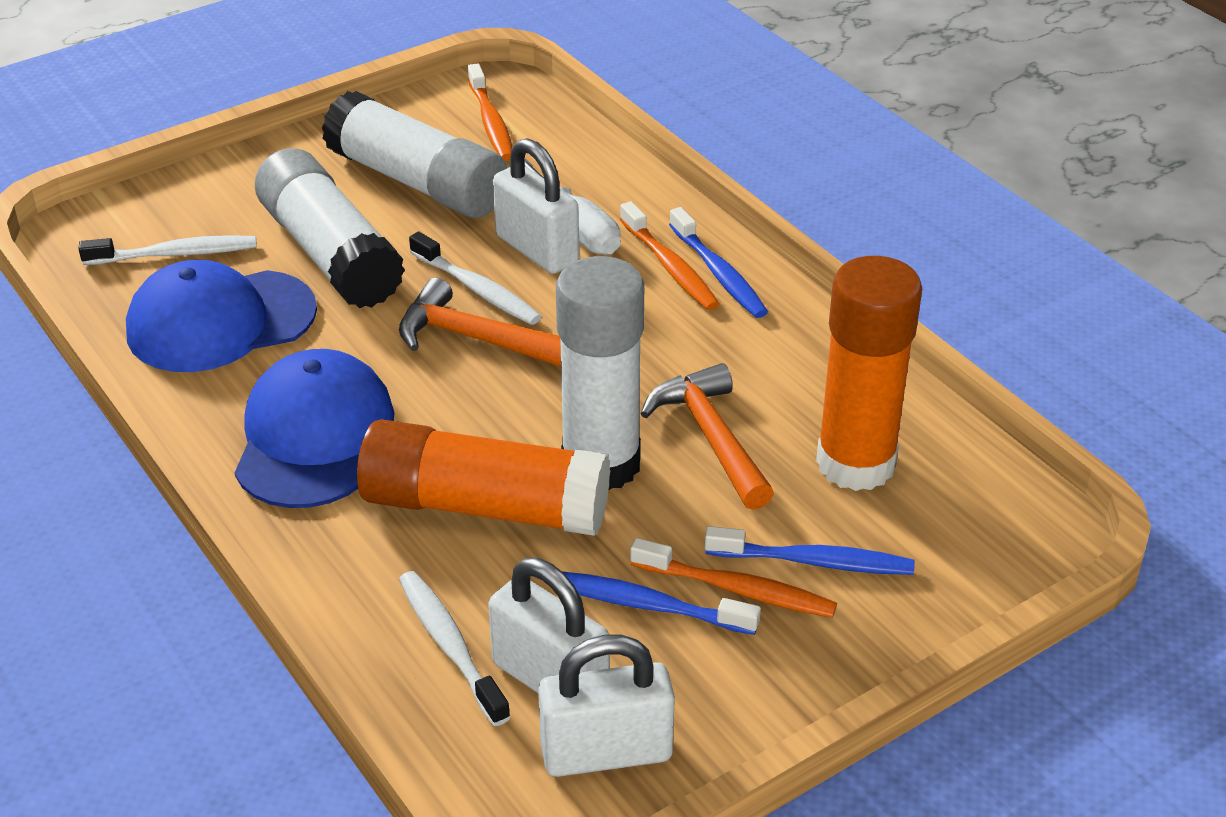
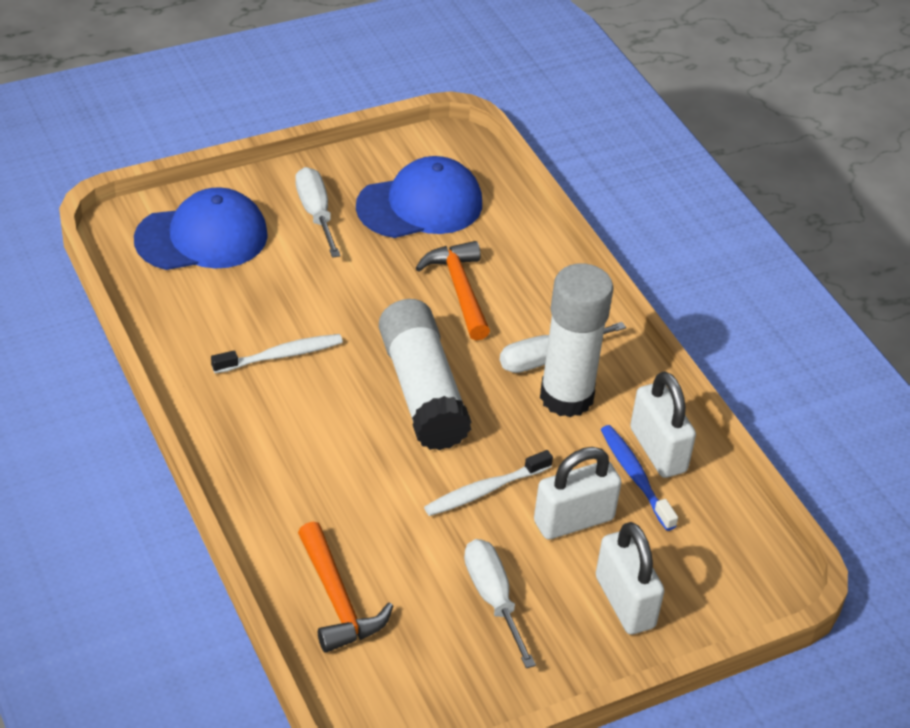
blue toothbrush: [563,572,761,635] [669,207,768,318] [705,526,915,575] = 3 -> [601,425,678,531] = 1
orange glue stick: [357,419,610,536] [816,256,922,491] = 2 -> none = 0
orange toothbrush: [468,63,512,161] [620,201,720,310] [630,538,837,618] = 3 -> none = 0
white glue stick: [255,148,405,308] [322,91,507,218] [556,256,644,491] = 3 -> [379,299,471,450] [540,263,614,417] = 2
white screwdriver: [524,159,620,255] = 1 -> [295,167,341,258] [464,539,536,668] [500,322,626,373] = 3
white toothbrush: [79,235,257,265] [399,571,510,726] [409,231,541,325] = 3 -> [211,334,343,374] [424,450,553,516] = 2

